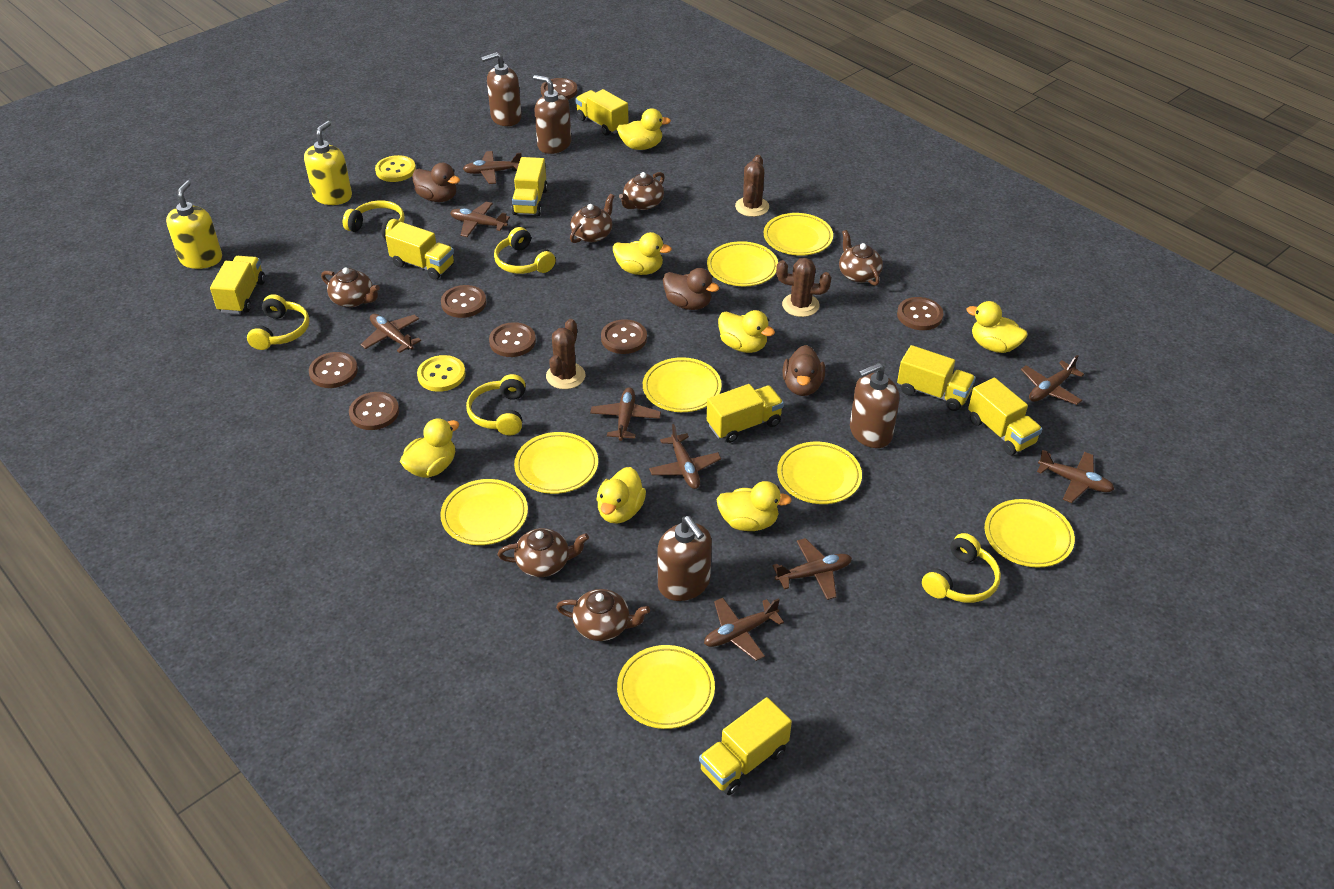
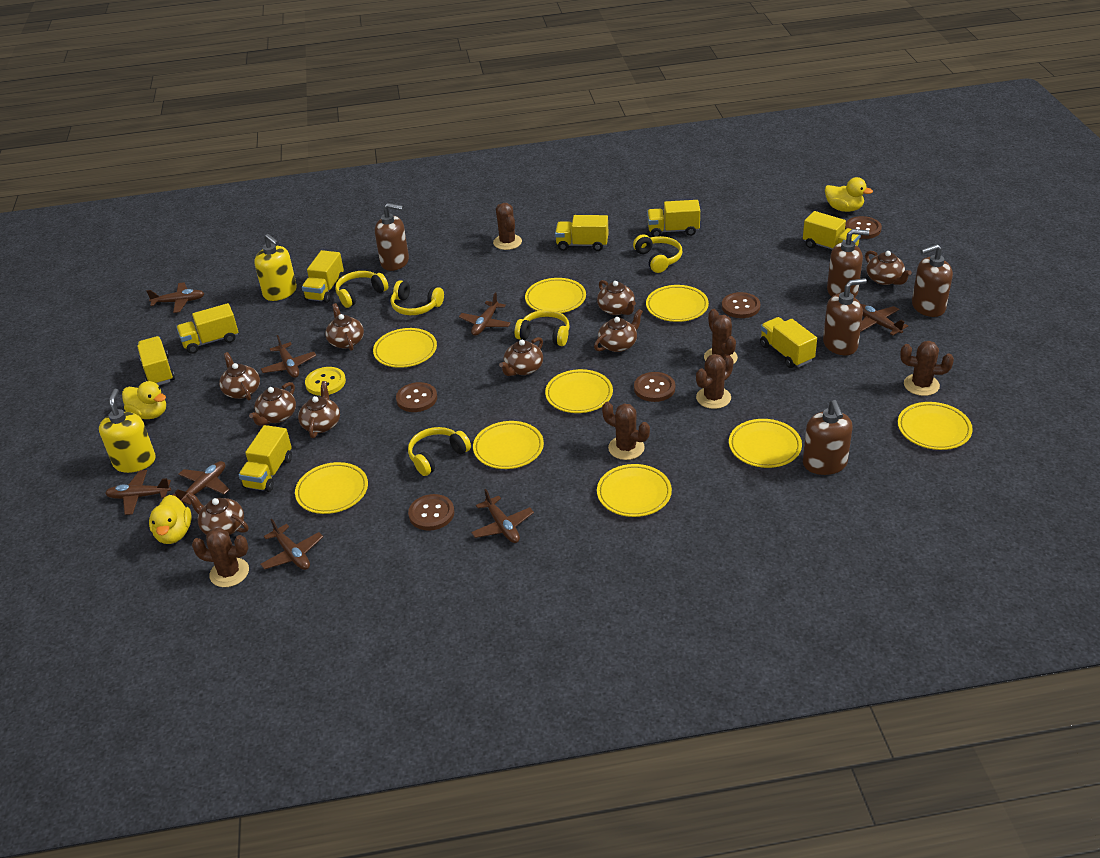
brown button: [309,352,358,388] [349,392,399,430] [441,285,486,318] [489,322,536,357] [541,78,578,100] [601,319,647,354] [897,297,944,330] = 7 -> [396,382,437,412] [408,494,454,531] [634,372,675,402] [722,292,760,318] [845,216,882,239] = 5
brown cactus: [546,319,586,389] [735,155,769,217] [776,258,831,317] = 3 -> [192,528,249,587] [493,203,522,250] [602,402,650,460] [696,354,734,409] [704,309,738,364] [900,341,954,396] = 6
brown duck: [412,163,460,202] [663,268,719,310] [783,345,825,396] = 3 -> none = 0
brown plane: [361,314,421,353] [450,202,510,237] [463,151,522,184] [590,387,661,441] [649,424,721,489] [704,598,784,661] [773,538,852,600] [1021,355,1084,405] [1037,450,1114,503] = 9 -> [105,470,171,515] [146,282,205,313] [173,461,230,505] [260,519,323,570] [261,335,316,378] [459,292,511,336] [471,489,534,543] [861,304,908,335] = 8
brown soap dispenser: [481,52,522,126] [533,75,571,154] [657,516,712,601] [850,363,900,448] = 4 -> [375,203,409,271] [803,400,853,475] [823,278,867,355] [827,229,869,298] [912,244,953,317] = 5
brown teapot: [321,267,380,307] [498,528,589,577] [556,589,650,641] [570,194,614,243] [619,172,665,210] [839,230,883,286] = 6 -> [187,492,248,535] [219,352,260,400] [249,382,296,426] [298,381,340,438] [325,303,364,351] [499,337,543,376] [594,309,643,352] [597,280,636,315] [865,251,912,285] = 9
yellow button: [375,155,416,182] [417,355,466,392] = 2 -> [305,367,346,396] = 1
yellow duck: [400,418,459,478] [596,467,646,524] [613,232,672,275] [617,108,671,150] [716,481,792,531] [718,310,775,353] [967,301,1027,353] = 7 -> [122,381,166,419] [149,495,192,544] [825,177,873,212] = 3
yellow plate: [440,479,528,545] [514,432,598,494] [617,645,715,729] [643,357,722,412] [707,241,778,286] [764,213,833,256] [777,442,862,504] [984,499,1075,568] = 8 -> [295,462,368,514] [373,328,437,368] [473,421,544,469] [525,278,586,313] [545,369,613,413] [597,464,672,517] [646,285,709,322] [729,419,802,468] [898,402,973,450] = 9

